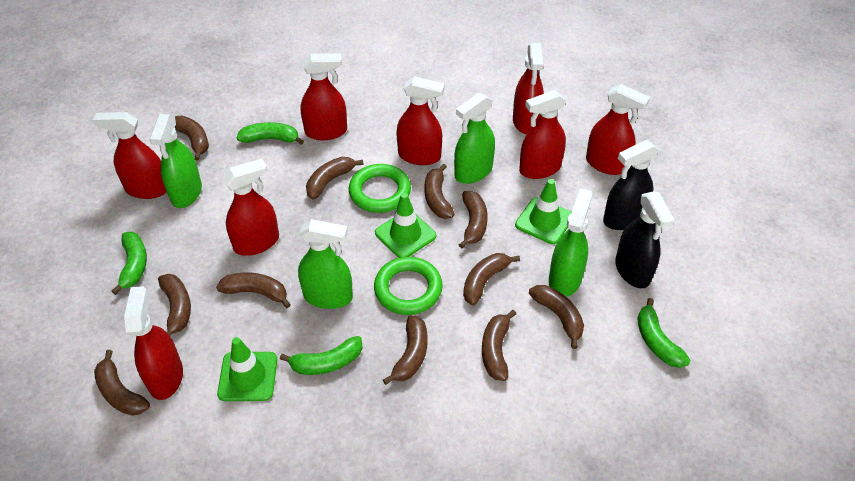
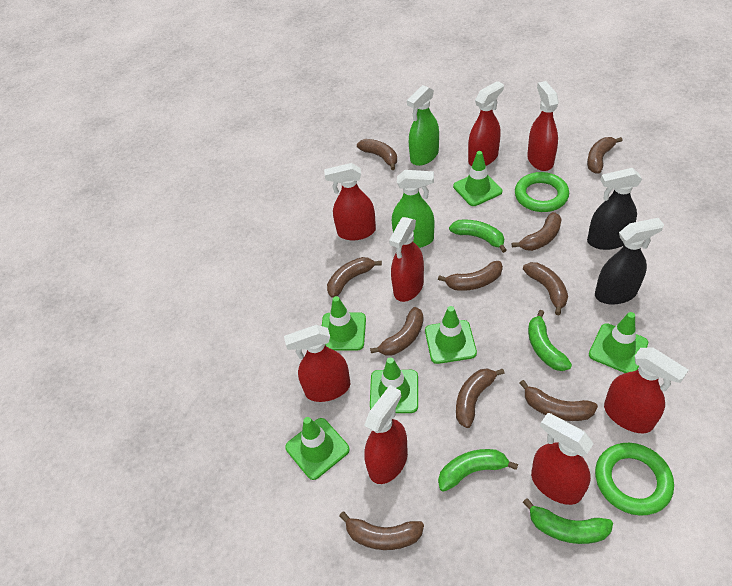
brown banana: [94,350,150,415] [158,274,191,336] [175,116,209,160] [216,272,291,308] [306,157,364,199] [383,315,428,385] [425,163,455,219] [459,191,488,248] [463,253,520,305] [482,310,516,381] [529,285,584,349] = 11 -> [327,257,382,298] [339,512,424,550] [357,139,397,170] [370,307,423,355] [438,261,503,291] [456,368,505,428] [512,212,562,251] [519,380,598,421] [523,262,568,315] [587,137,623,173] = 10
green spray bottle: [149,114,202,208] [298,219,353,309] [454,92,495,184] [549,188,593,297] = 4 -> [392,170,434,248] [407,85,439,166] = 2
green traffic cone: [217,337,277,401] [375,193,436,258] [515,179,572,244] = 3 -> [285,417,350,480] [322,296,366,351] [370,357,418,413] [425,306,477,364] [453,151,502,206] [589,312,648,373] = 6

